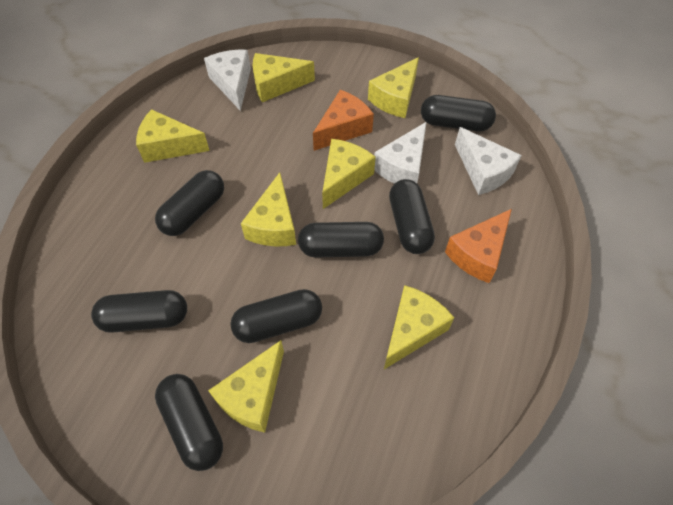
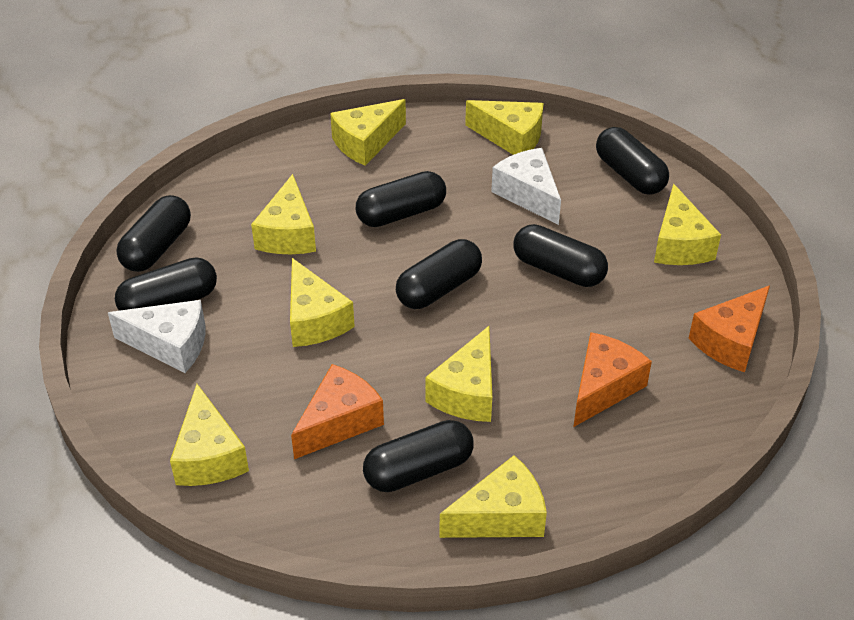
orange cheese: [313,90,374,151] [445,209,512,283] = 2 -> [291,364,384,459] [574,332,652,427] [689,285,770,372] = 3
white cheese: [204,50,251,111] [374,122,426,184] [455,127,522,195] = 3 -> [108,300,205,373] [491,148,561,225] = 2
yellow cheese: [136,109,210,163] [208,340,284,433] [241,172,296,246] [253,53,315,102] [322,139,376,209] [368,57,419,118] [384,285,454,369] = 7 -> [170,384,249,486] [251,174,316,254] [290,258,355,347] [330,99,406,166] [426,326,492,422] [439,455,547,538] [465,100,544,155] [654,184,721,265] = 8

